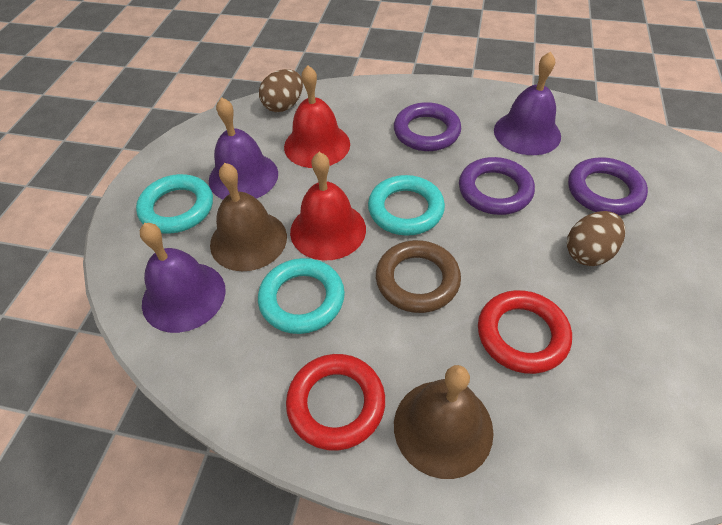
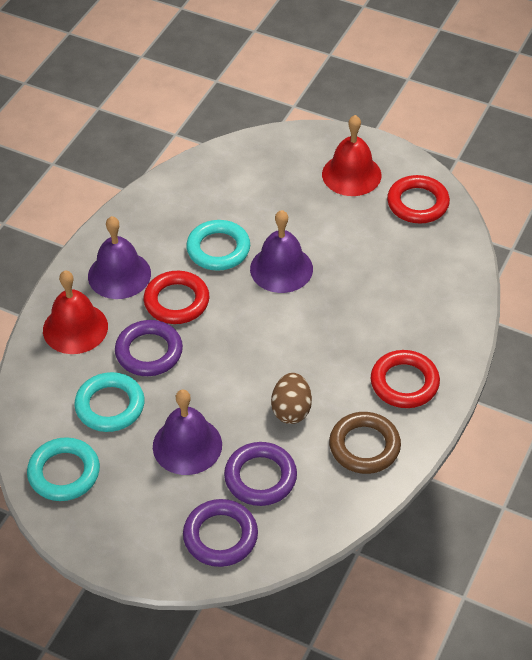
brown bell: [210,163,287,271] [394,365,494,479] = 2 -> none = 0
brown egg: [259,69,303,112] [567,211,625,266] = 2 -> [271,373,312,424] = 1
red ring: [286,354,385,451] [478,290,572,374] = 2 -> [144,271,209,324] [371,350,440,408] [387,175,450,223] = 3

